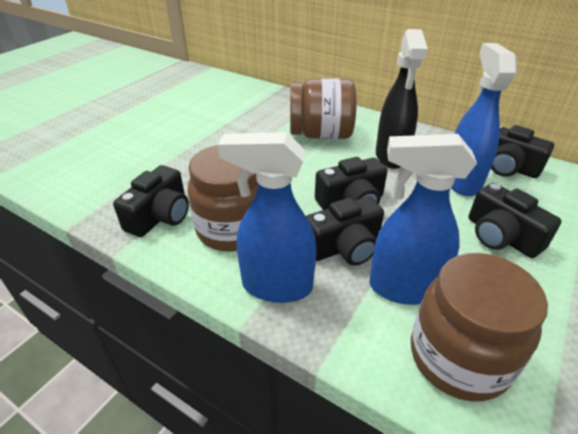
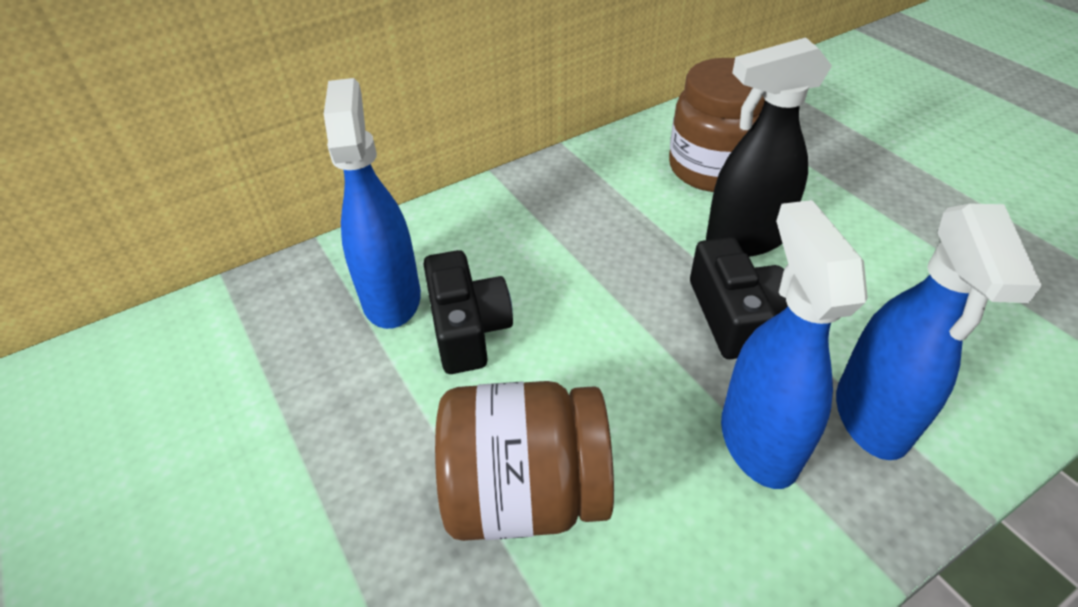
black camera: [113,165,189,237] [306,196,384,266] [315,157,387,210] [469,183,562,258] [491,125,554,178] = 5 -> [423,250,513,374] [690,237,788,359] = 2
brown jar: [188,145,258,252] [290,78,356,139] [411,253,548,402] = 3 -> [435,381,614,541] [669,58,765,192] = 2

